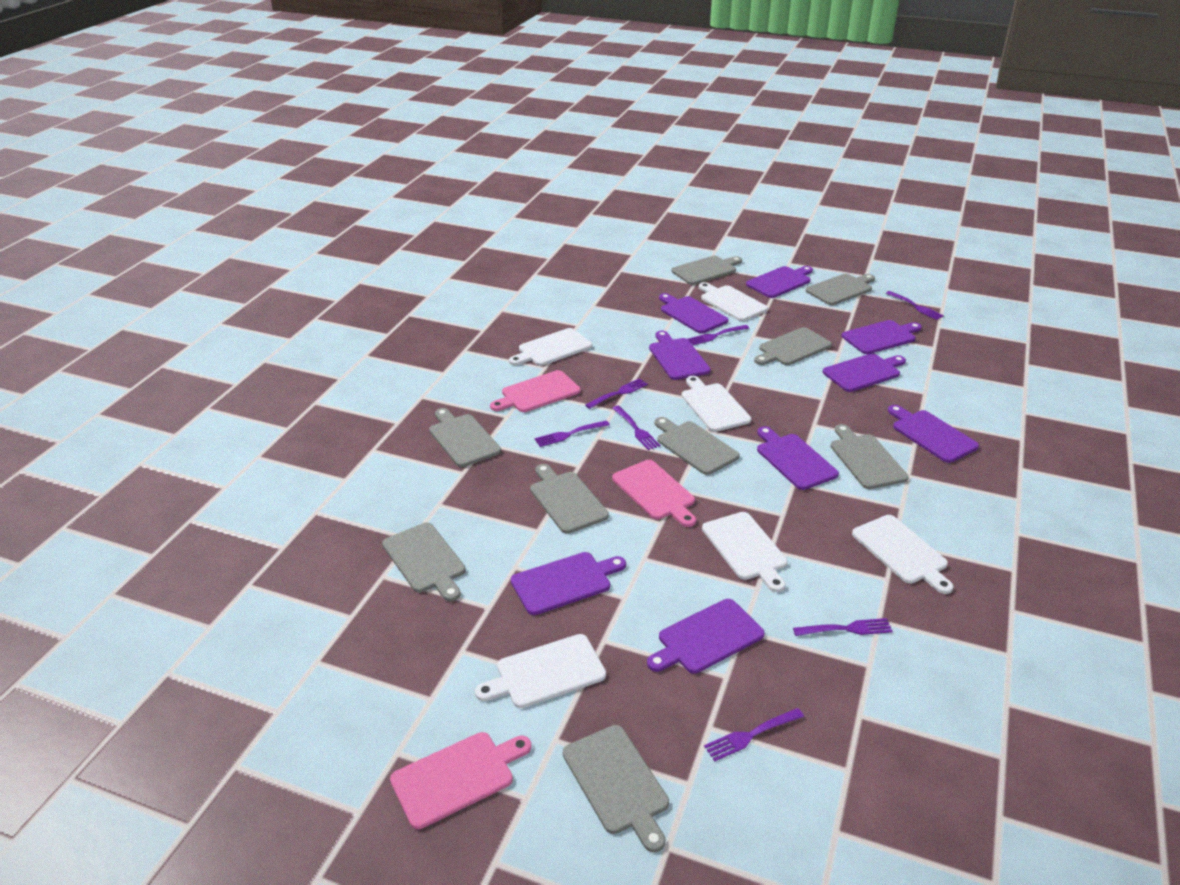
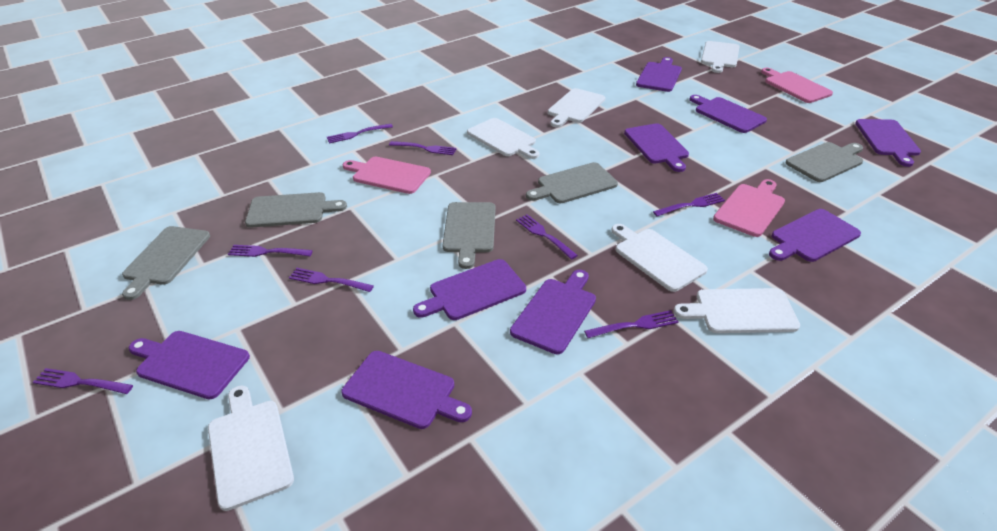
grey cutting board: [382,523,466,601] [429,408,501,467] [530,464,609,534] [563,725,669,853] [655,417,740,475] [671,256,742,285] [754,327,832,365] [806,274,875,305] [830,424,909,489] = 9 -> [122,226,210,300] [245,192,347,228] [442,202,496,269] [526,162,618,203] [786,142,863,182] = 5
purple fork: [535,420,610,447] [585,378,648,409] [613,406,661,450] [688,325,749,345] [704,708,804,762] [793,618,893,636] [886,291,944,320] = 7 -> [33,368,133,394] [228,245,313,257] [289,268,374,292] [327,124,393,143] [389,141,457,155] [516,214,578,259] [584,310,679,338] [653,193,725,216] = 8

